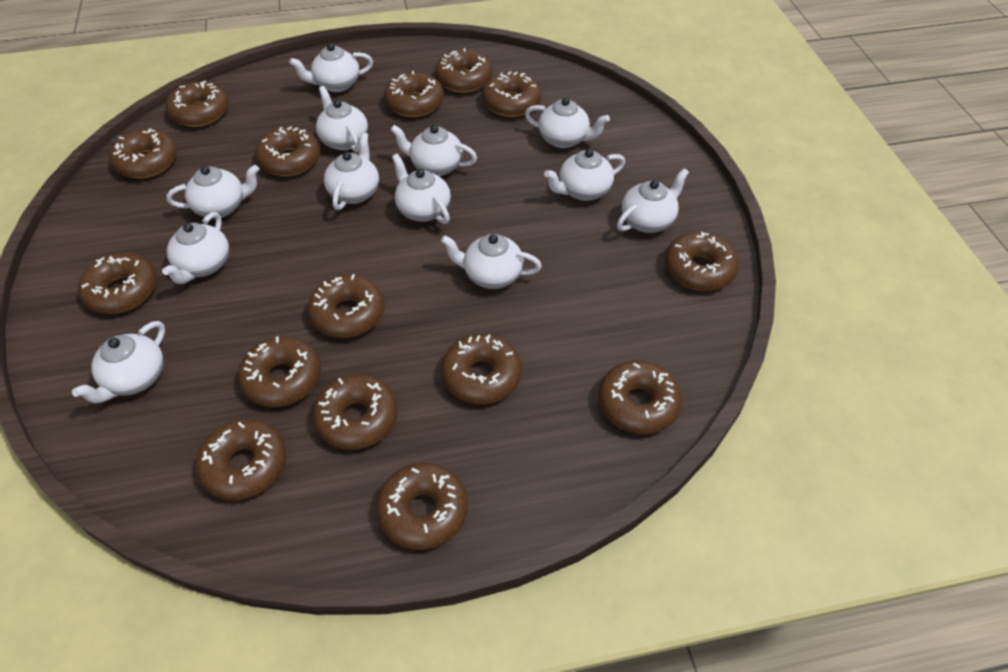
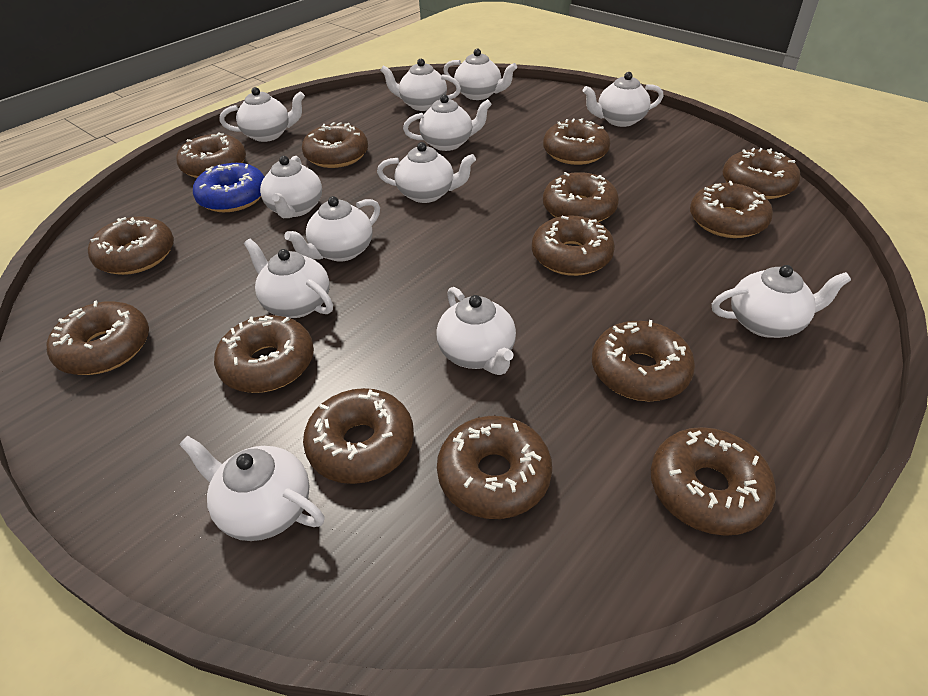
blue donut: none = 0 -> [193,163,265,212] = 1
brown donut: [78,253,157,314] [109,128,177,178] [166,81,229,127] [196,419,286,500] [238,336,321,407] [255,126,321,176] [307,274,385,338] [312,374,398,450] [376,462,468,550] [384,71,444,117] [435,48,493,93] [441,334,522,404] [482,71,542,117] [598,361,682,434] [665,232,739,291] = 15 -> [47,301,149,375] [88,216,174,275] [176,132,246,178] [214,315,314,393] [302,122,368,168] [303,388,414,484] [437,416,552,519] [532,216,615,276] [543,118,611,165] [543,172,619,222] [592,320,695,401] [651,427,776,536] [690,181,773,238] [723,148,801,199] = 14

